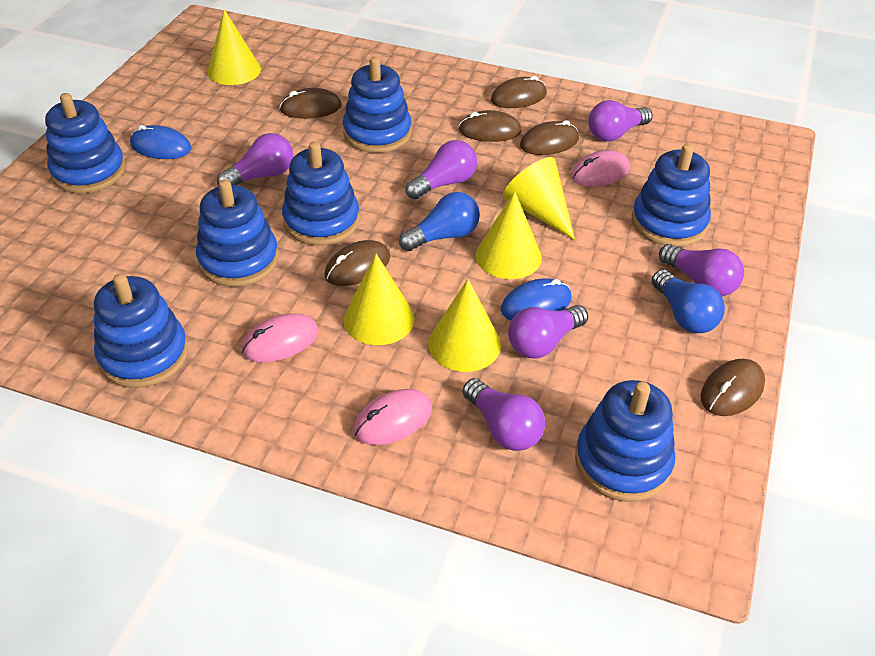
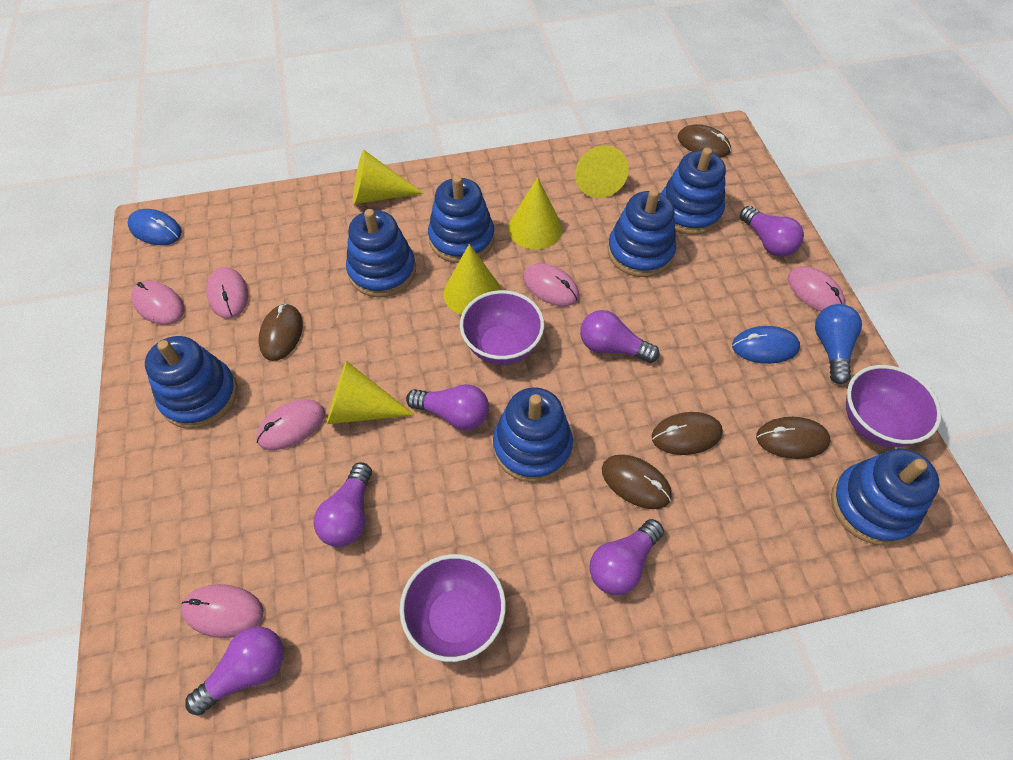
blue light bulb: [399,192,480,251] [652,269,725,333] = 2 -> [815,304,862,384] = 1
brown mouse: [280,88,342,119] [325,240,390,286] [458,110,522,142] [491,76,547,108] [520,120,579,155] [701,359,765,416] = 6 -> [259,304,303,361] [602,455,672,509] [652,412,723,455] [677,124,731,158] [756,417,830,459] = 5
pink mouse: [242,314,319,362] [353,389,432,445] [571,150,630,187] = 3 -> [131,281,184,325] [181,584,264,638] [206,267,248,319] [256,400,325,450] [523,263,579,306] [788,266,845,311] = 6
purple bowl: none = 0 -> [400,554,506,662] [460,290,544,365] [846,365,942,447] = 3

